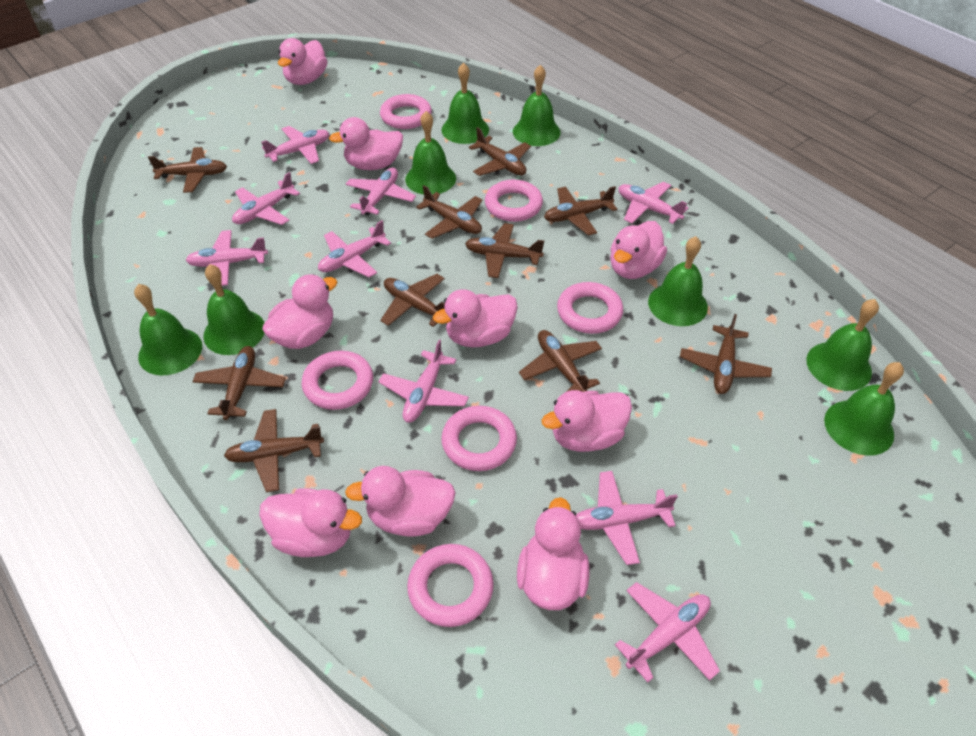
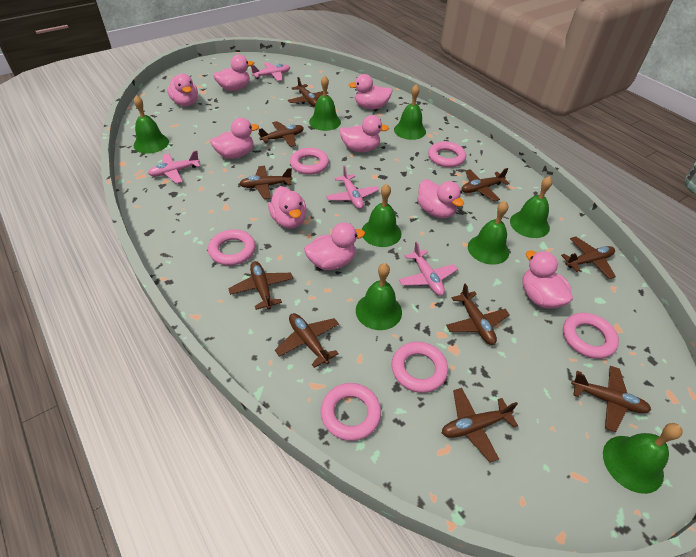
pink plane: [186,230,268,286] [232,172,300,225] [261,126,329,164] [318,220,391,277] [346,168,416,216] [379,340,469,423] [576,471,678,565] [615,582,720,683] [618,182,689,224] = 9 -> [148,150,200,184] [251,62,290,81] [326,166,379,209] [399,242,458,296] = 4

